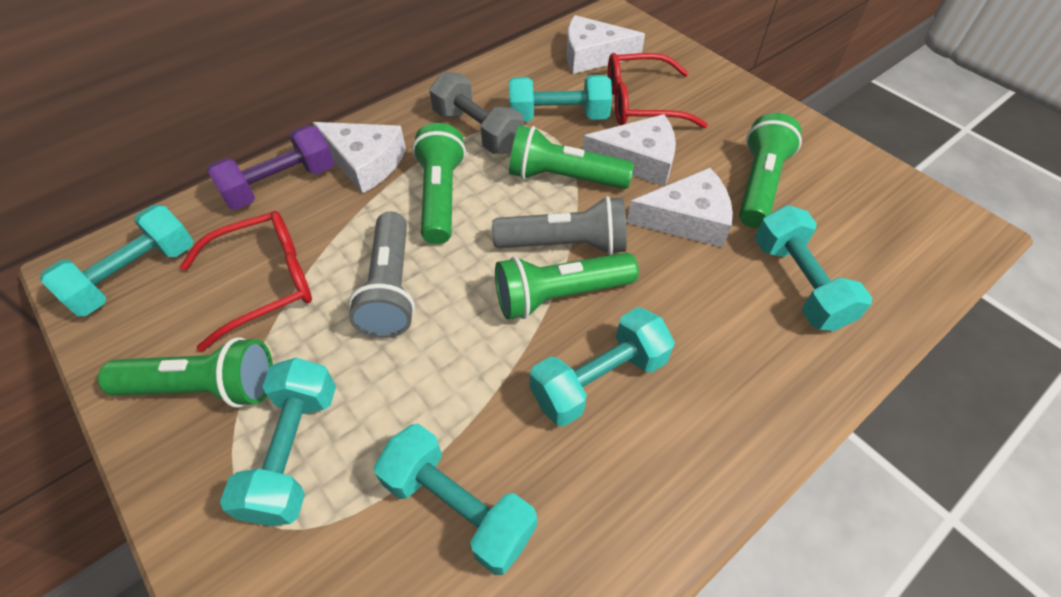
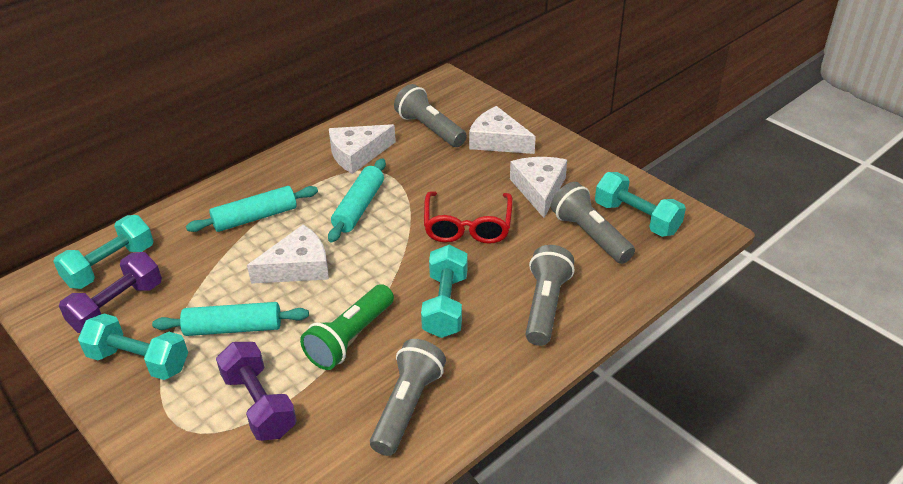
green flashlight: [98,337,273,408] [412,123,466,244] [495,253,639,320] [509,125,634,189] [739,113,802,228] = 5 -> [300,284,394,370] = 1
grey dumbbell: [429,72,524,154] = 1 -> none = 0
grey flashlight: [348,211,415,338] [492,196,627,255] = 2 -> [370,339,446,456] [394,84,467,147] [525,245,575,346] [551,182,635,264] = 4
purple dumbbell: [207,125,334,210] = 1 -> [59,252,162,333] [216,342,297,441] = 2
red glasses: [180,211,312,352] [608,53,708,128] = 2 -> [424,191,513,244] = 1
turquoise dumbbell: [40,205,194,316] [220,358,336,526] [374,424,537,575] [509,75,612,122] [530,307,675,426] [755,205,872,331] = 6 -> [53,215,154,289] [78,314,188,380] [421,245,468,338] [595,172,686,237] = 4
turquoise rolling pin: none = 0 -> [152,302,309,336] [186,186,318,232] [328,158,386,242] = 3

